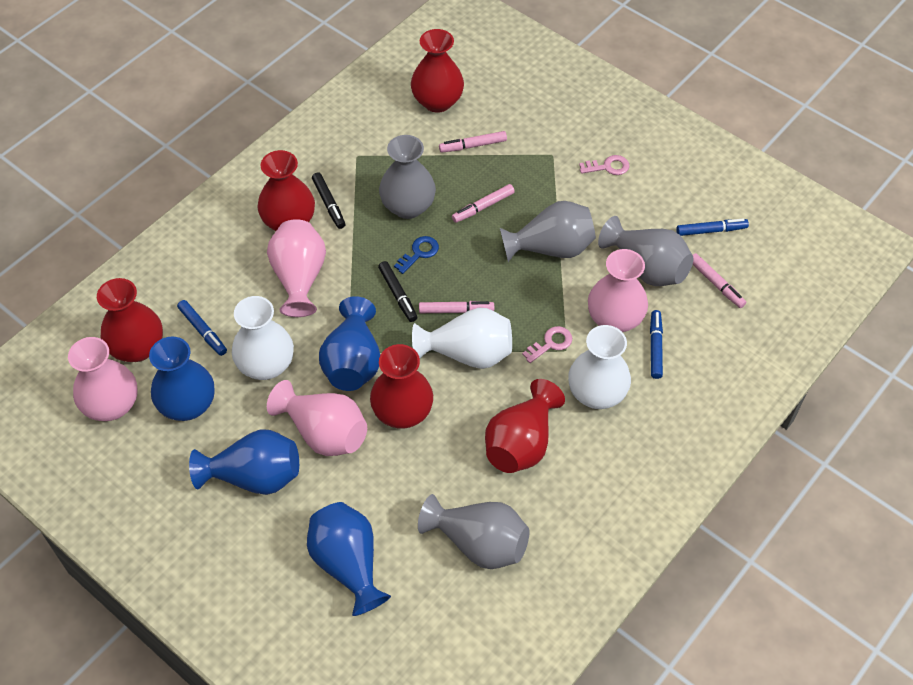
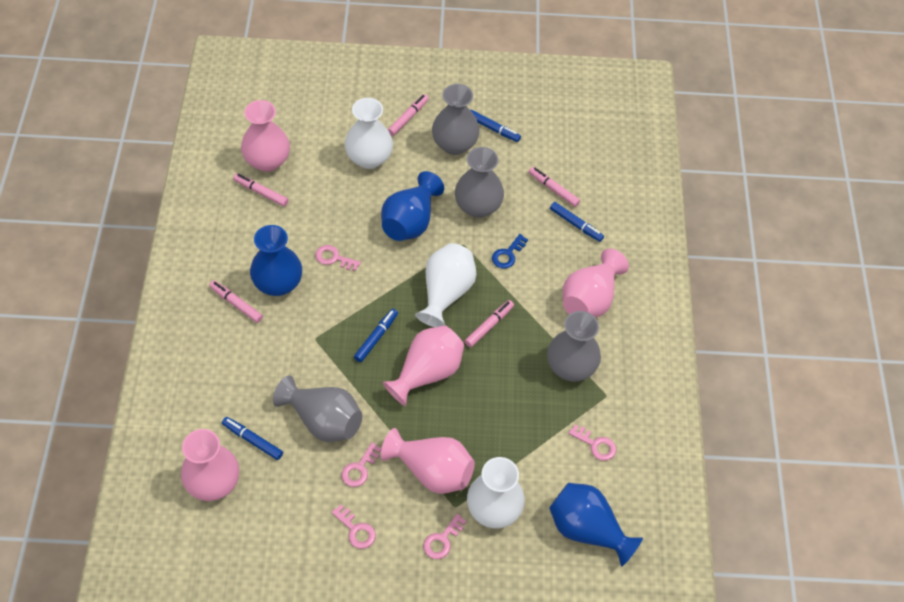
black marker: [312,172,345,229] [378,261,417,322] = 2 -> none = 0
blue marker: [177,300,227,356] [650,310,663,379] [676,218,749,236] = 3 -> [222,417,283,460] [354,309,398,362] [470,110,521,142] [550,202,604,242] = 4
blue vase: [149,337,215,421] [189,429,299,495] [307,502,391,616] [319,296,380,391] = 4 -> [250,225,302,296] [381,171,444,241] [549,483,643,567] = 3
pink key: [522,326,572,363] [579,155,630,175] = 2 -> [315,245,361,271] [332,505,376,549] [341,442,382,487] [423,514,466,559] [569,424,616,461] = 5
pink marker: [419,301,494,313] [439,131,507,153] [452,184,515,223] [693,253,746,308] = 4 -> [209,280,263,323] [233,173,288,207] [388,94,429,136] [465,300,514,347] [529,167,580,207] = 5
pink vase: [68,337,138,421] [267,219,326,317] [267,380,367,456] [588,249,648,332] = 4 -> [181,429,239,501] [241,100,290,172] [381,428,475,494] [382,325,464,406] [563,249,629,318] = 5
red vase: [97,278,163,362] [258,150,315,231] [370,344,433,429] [411,29,464,113] [485,379,565,473] = 5 -> none = 0

